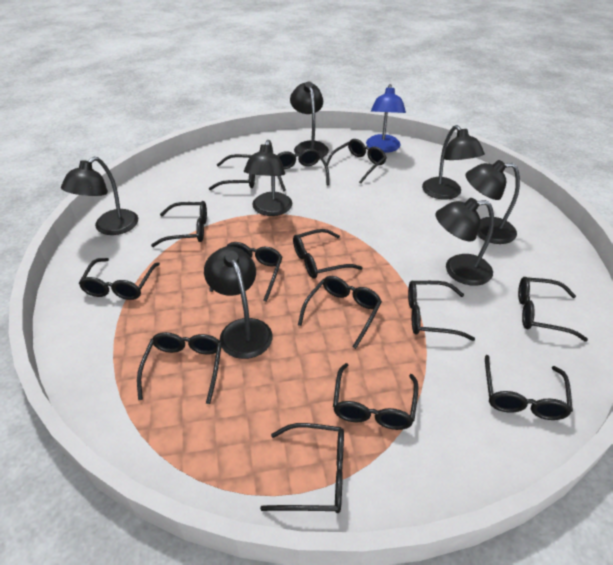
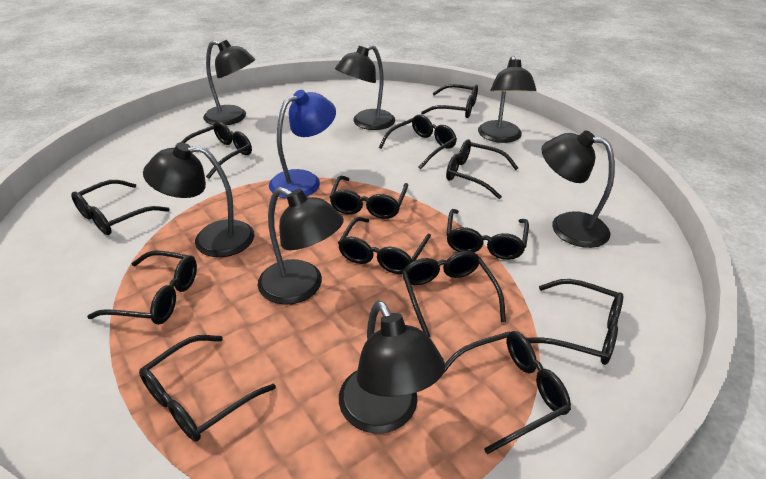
black glasses: [79,258,160,300] [137,332,222,404] [151,201,207,247] [209,154,255,190] [209,242,282,302] [260,423,344,513] [277,149,329,191] [293,229,363,279] [298,276,382,349] [326,139,387,184] [333,363,419,430] [408,280,475,341] [485,355,573,420] [518,277,588,342] = 14 -> [71,180,170,235] [87,251,197,325] [139,335,276,442] [181,121,252,179] [329,176,408,219] [338,217,431,274] [379,114,457,170] [402,251,506,337] [421,84,478,118] [443,331,571,454] [446,139,518,199] [446,209,529,260] [526,279,623,365] = 13

